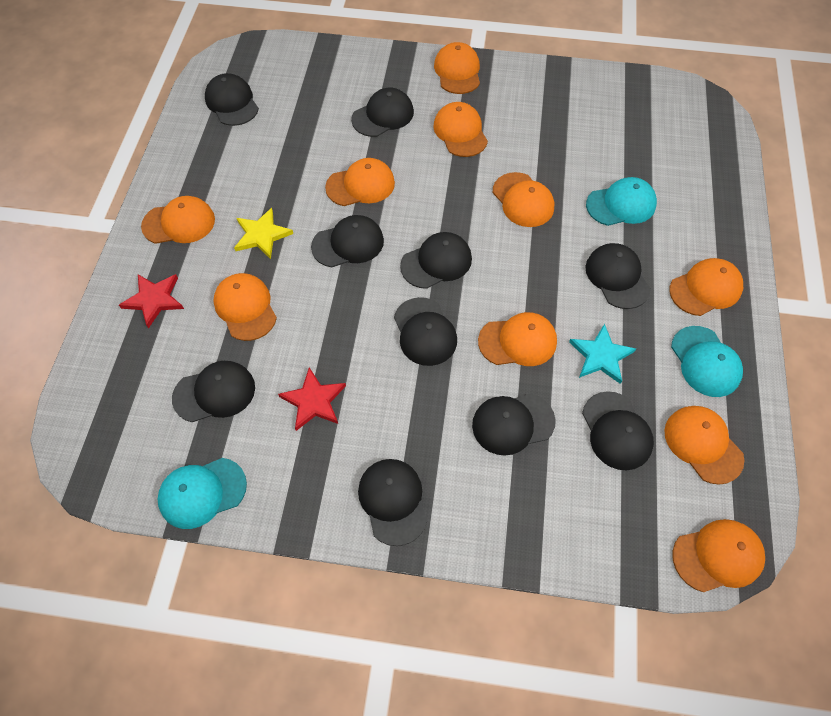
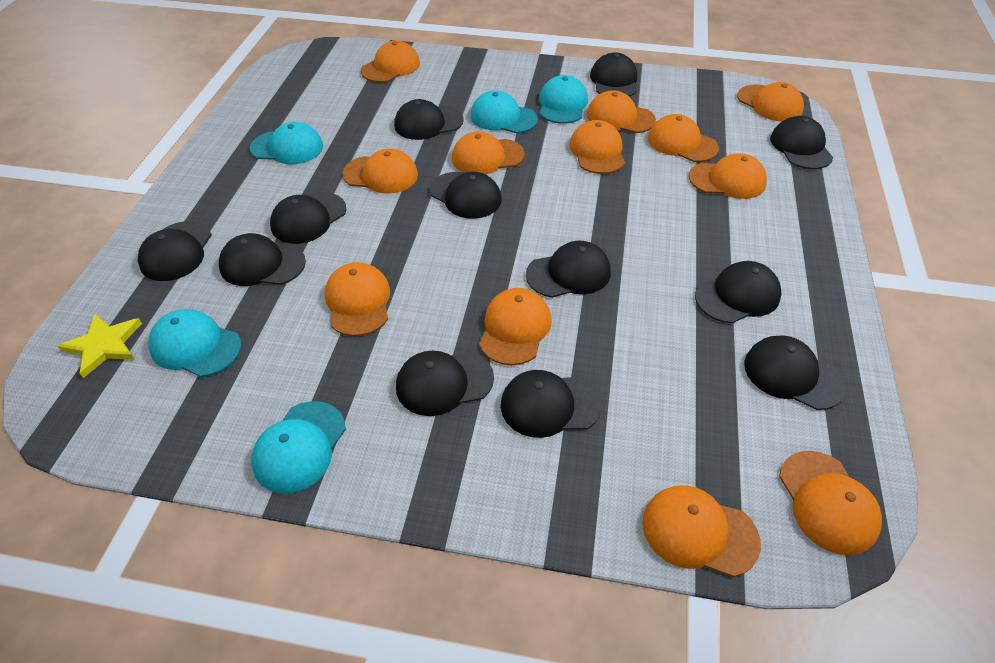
black cap: [172,361,255,422] [205,73,259,126] [311,215,384,267] [351,88,414,137] [358,459,427,546] [394,297,457,366] [400,232,472,289] [472,393,556,456] [582,391,654,470] [585,243,651,309] = 10 -> [138,221,212,281] [219,233,306,286] [270,192,346,244] [394,99,464,140] [396,351,494,416] [429,172,502,219] [501,370,602,438] [526,241,611,298] [590,52,637,97] [695,261,782,323] [744,335,846,410] [770,116,833,169] = 12
orange cap: [141,196,215,244] [213,273,277,341] [325,158,395,206] [433,102,488,157] [434,42,480,94] [478,312,557,366] [493,172,555,227] [664,406,744,485] [669,258,743,316] [672,519,765,592] = 10 -> [325,262,390,336] [343,149,418,194] [361,40,420,82] [452,131,525,174] [479,288,552,365] [569,120,625,174] [587,90,656,133] [642,485,761,577] [648,114,719,162] [689,153,767,199] [737,82,804,121] [779,451,882,555] = 12
red star: [119,274,184,329] [278,368,346,431] = 2 -> none = 0
turquoise cap: [158,458,247,529] [586,177,657,226] [671,326,743,397] = 3 -> [148,309,241,377] [250,122,323,164] [251,401,346,493] [470,90,538,133] [539,75,588,124] = 5
turquoise star: [569,324,636,384] = 1 -> none = 0

